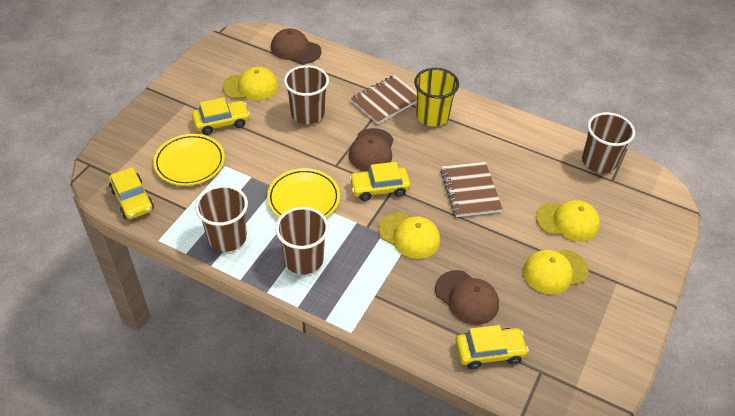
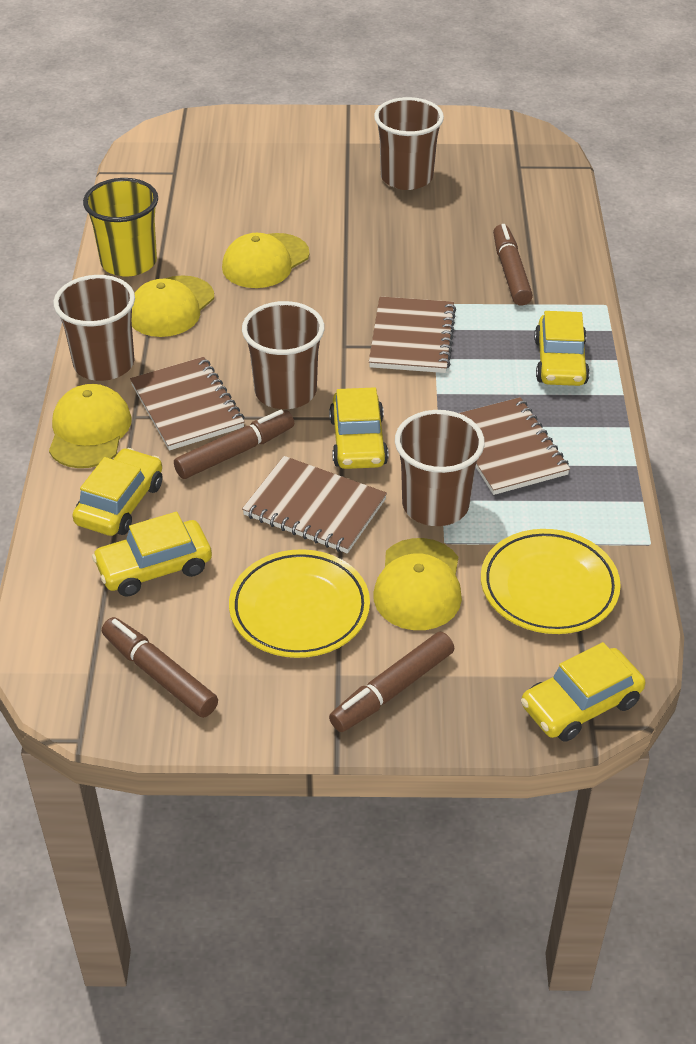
brown cap: [271,28,322,64] [349,128,393,172] [435,270,499,325] = 3 -> none = 0
brown marker: none = 0 -> [102,617,218,718] [174,409,294,479] [329,632,454,732] [493,224,533,306] = 4
brown notebook: [351,75,417,124] [441,162,503,217] = 2 -> [130,357,245,451] [242,456,387,553] [369,297,456,373] [459,397,570,495] = 4
yellow car: [109,167,154,219] [192,97,250,135] [349,162,411,201] [455,325,529,369] = 4 -> [72,448,162,536] [92,512,212,597] [329,387,389,469] [521,642,646,742] [534,311,590,386] = 5

